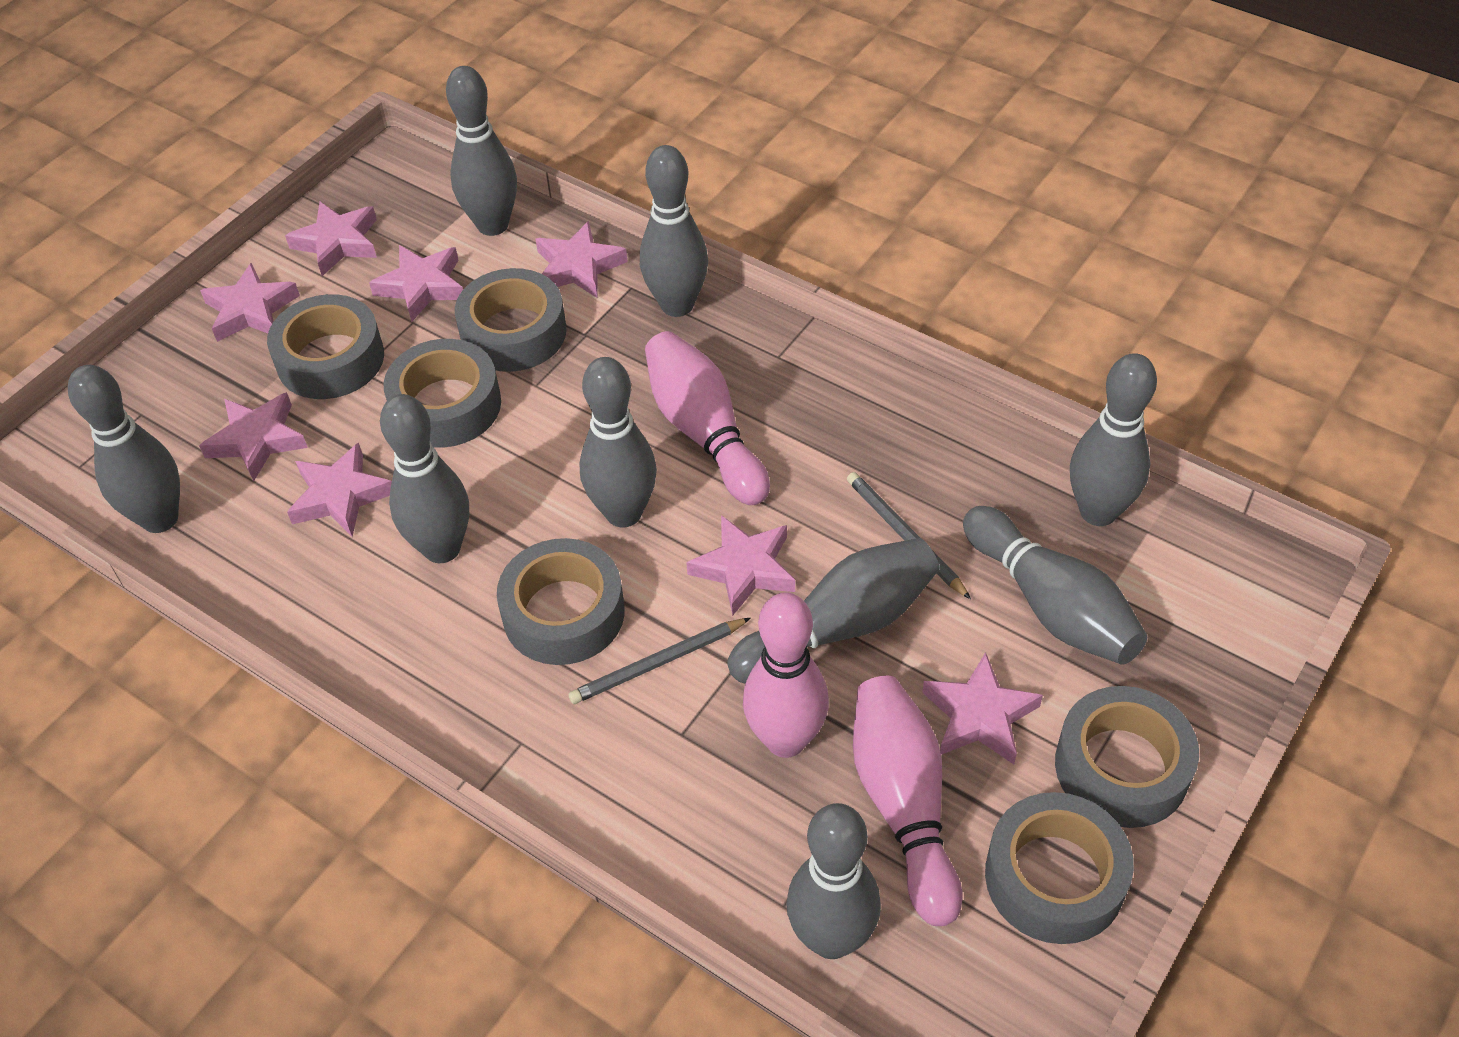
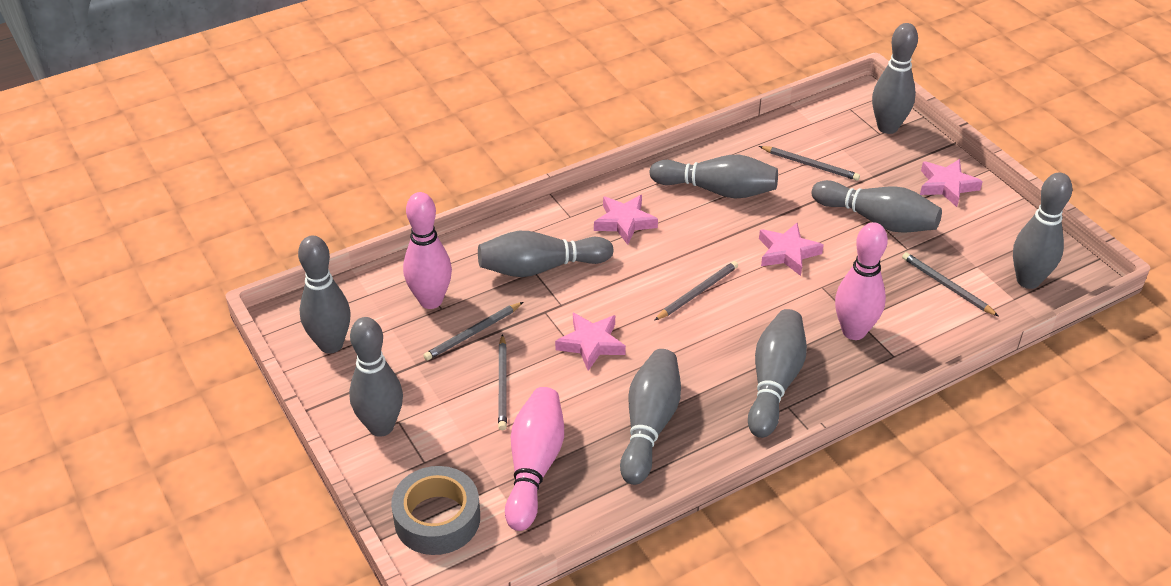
grey pencil: [568,618,750,704] [847,472,971,599] = 2 -> [423,302,523,361] [498,334,507,430] [654,261,738,321] [759,146,860,181] [902,252,998,316] = 5
grey tape: [267,294,384,399] [384,339,501,448] [455,268,567,372] [497,538,625,665] [985,792,1134,944] [1055,686,1199,828] = 6 -> [391,466,480,555] = 1
pink star: [199,392,308,482] [200,263,300,342] [285,202,377,276] [287,443,392,537] [369,245,463,322] [536,221,628,298] [686,515,795,616] [922,652,1043,764] = 8 -> [555,313,626,371] [594,195,658,245] [759,223,824,276] [920,159,983,207] = 4

